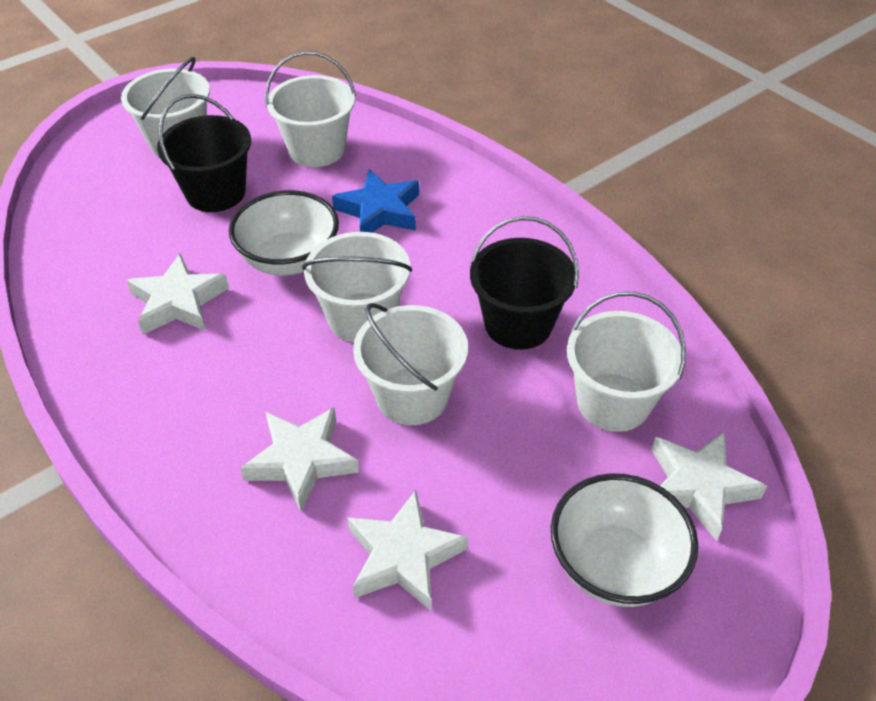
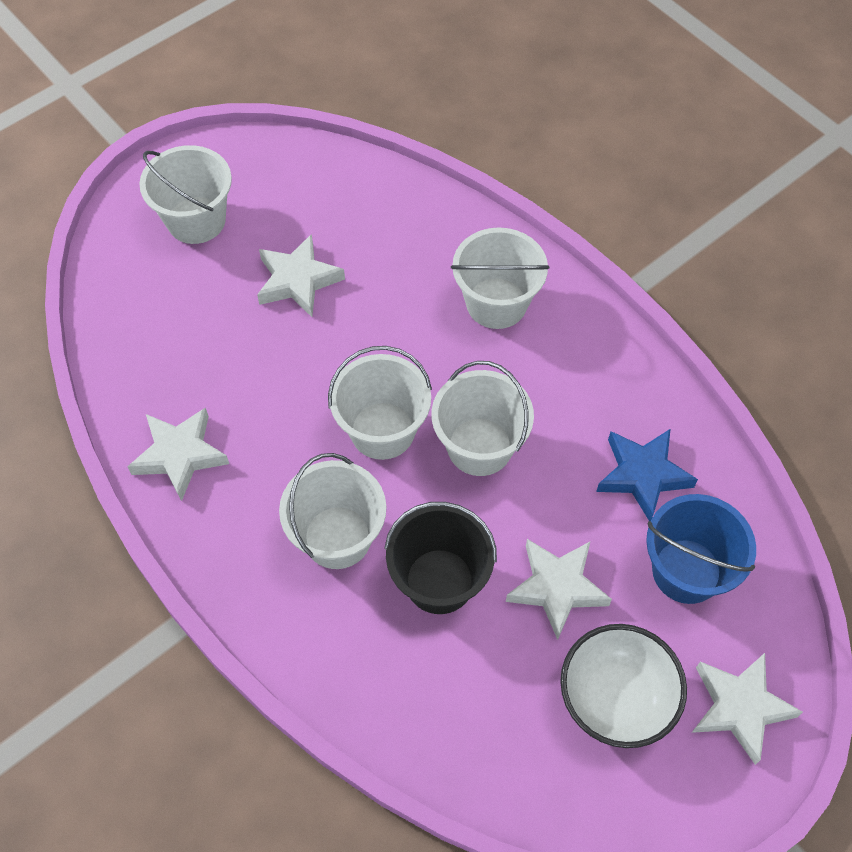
black bucket: [157,94,251,212] [470,216,579,350] = 2 -> [384,502,497,614] = 1
blue bucket: none = 0 -> [646,494,756,604] = 1
white bowl: [229,190,339,275] [551,473,698,607] = 2 -> [560,624,687,748] = 1

